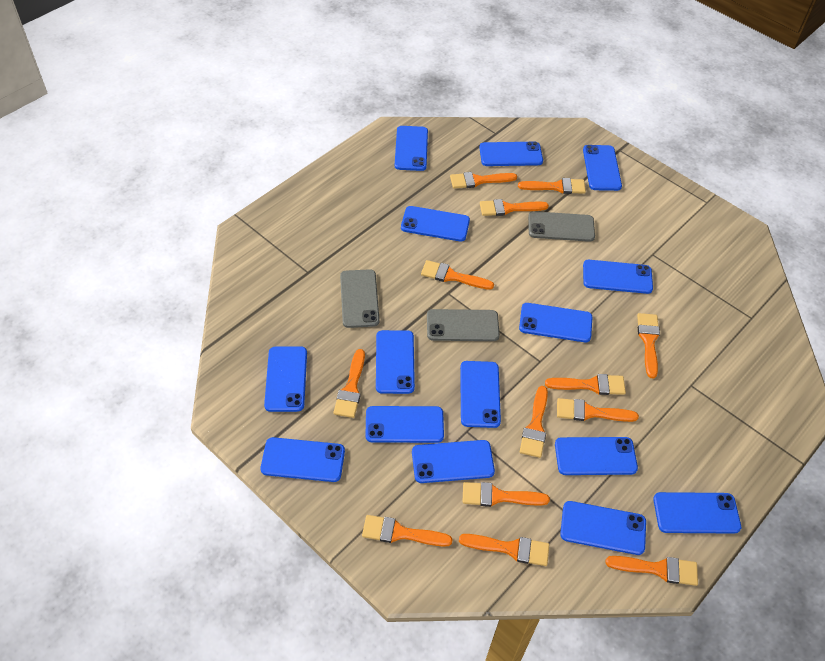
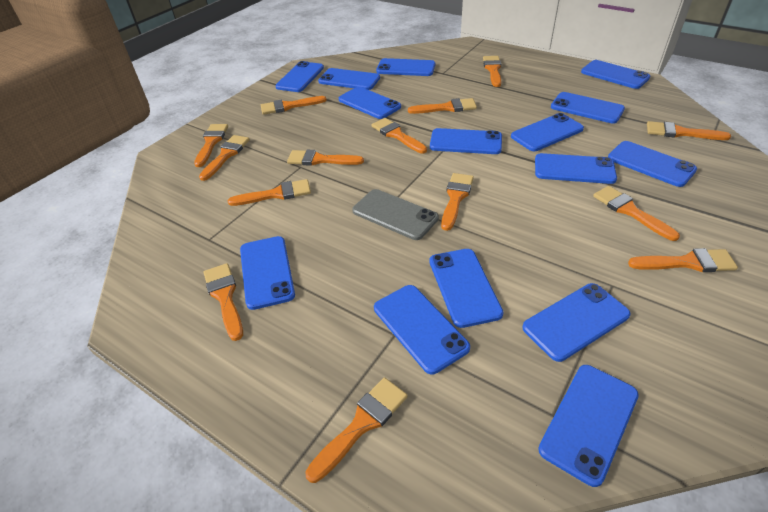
grey phone: [340,269,380,328] [427,309,500,341] [528,211,595,242] = 3 -> [352,189,439,240] = 1
orange brush: [333,349,365,418] [362,515,452,547] [421,260,494,290] [450,172,517,189] [459,534,549,566] [462,482,550,507] [480,199,549,216] [518,178,586,194] [520,386,548,458] [545,374,626,395] [557,398,639,422] [606,556,698,586] [637,313,660,379] = 13 -> [194,124,228,167] [199,135,250,181] [204,263,243,341] [228,179,311,206] [261,96,327,115] [287,150,364,166] [305,378,408,483] [371,118,427,153] [408,98,477,114] [441,173,474,231] [483,56,501,87] [593,186,680,241] [628,248,738,272] [647,121,731,140] = 14

